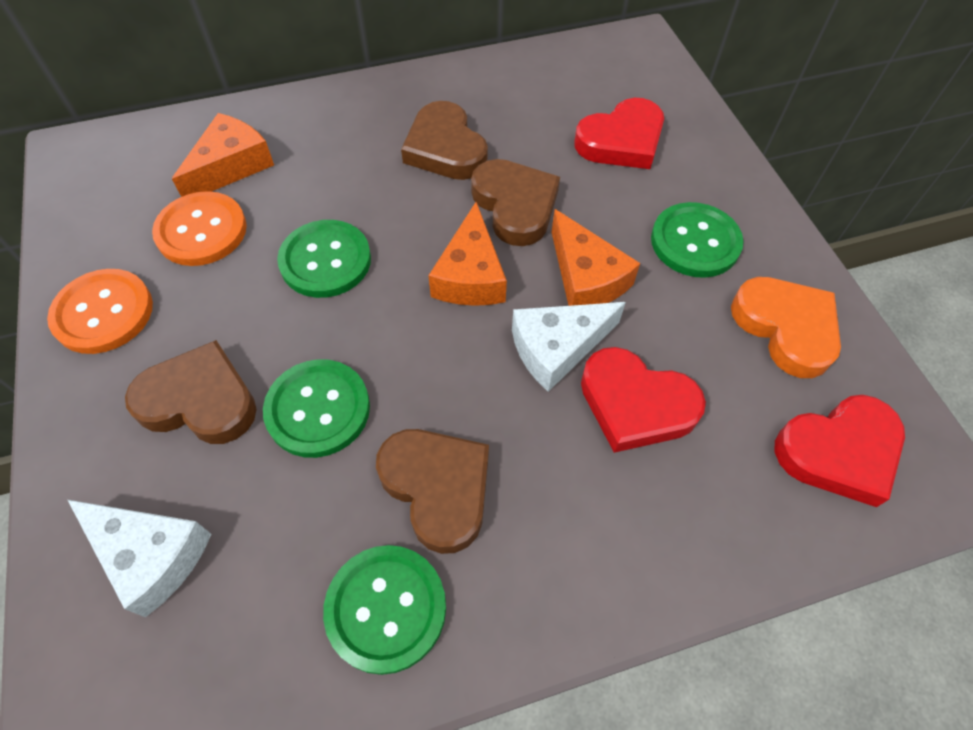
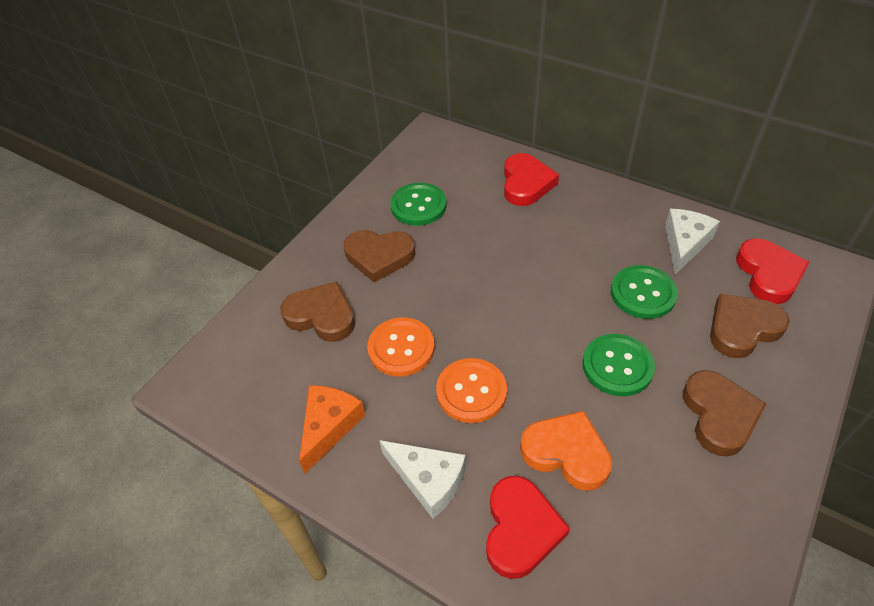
green button: [263,359,370,458] [277,220,371,298] [323,545,446,675] [651,202,744,278] = 4 -> [390,183,447,226] [583,334,655,396] [611,265,678,319] = 3
orange cheese: [172,113,274,197] [428,202,507,306] [552,209,640,306] = 3 -> [299,385,366,473] = 1

